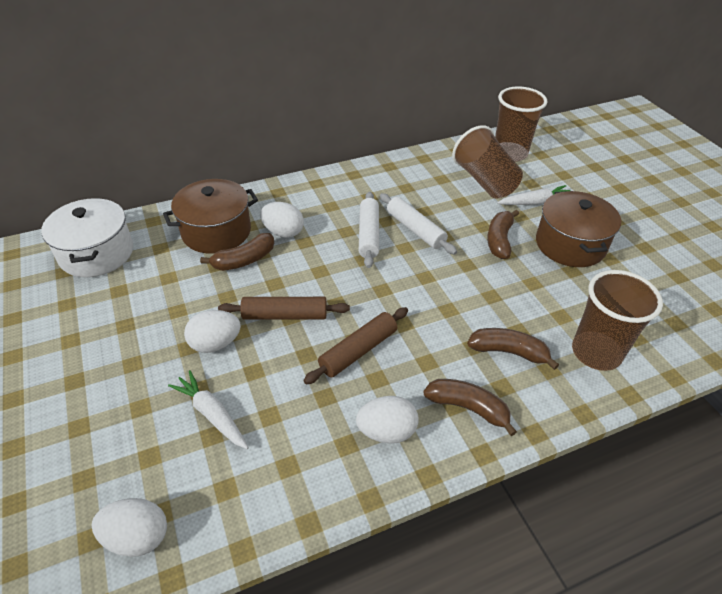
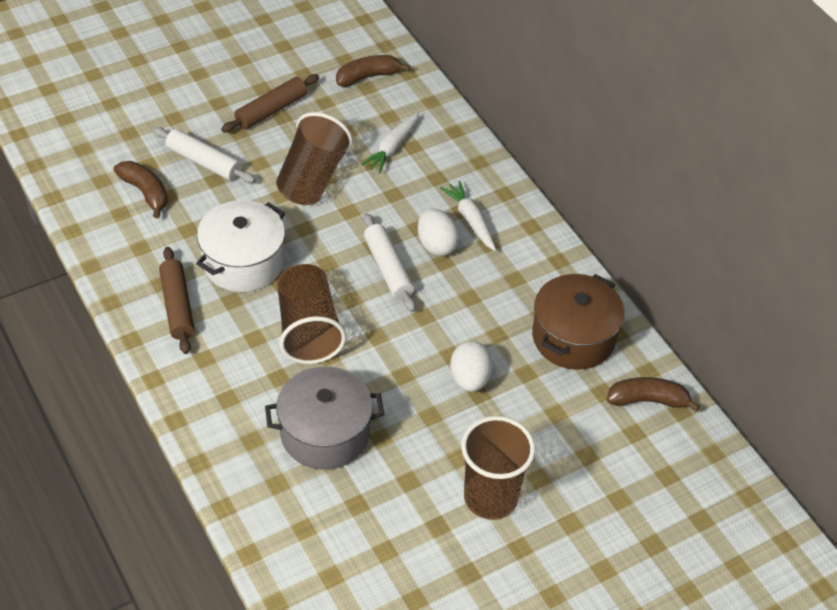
brown banana: [200,233,274,271] [423,379,517,436] [467,328,559,370] [487,210,519,259] = 4 -> [114,161,168,218] [336,55,410,87] [607,377,700,412] = 3
brown pot: [163,179,258,254] [536,191,621,267] = 2 -> [532,274,625,370] = 1
grey pot: none = 0 -> [265,367,384,470] = 1
white egg: [92,498,167,557] [184,310,241,353] [260,202,304,238] [356,396,419,444] = 4 -> [418,208,459,256] [450,341,493,392] = 2

